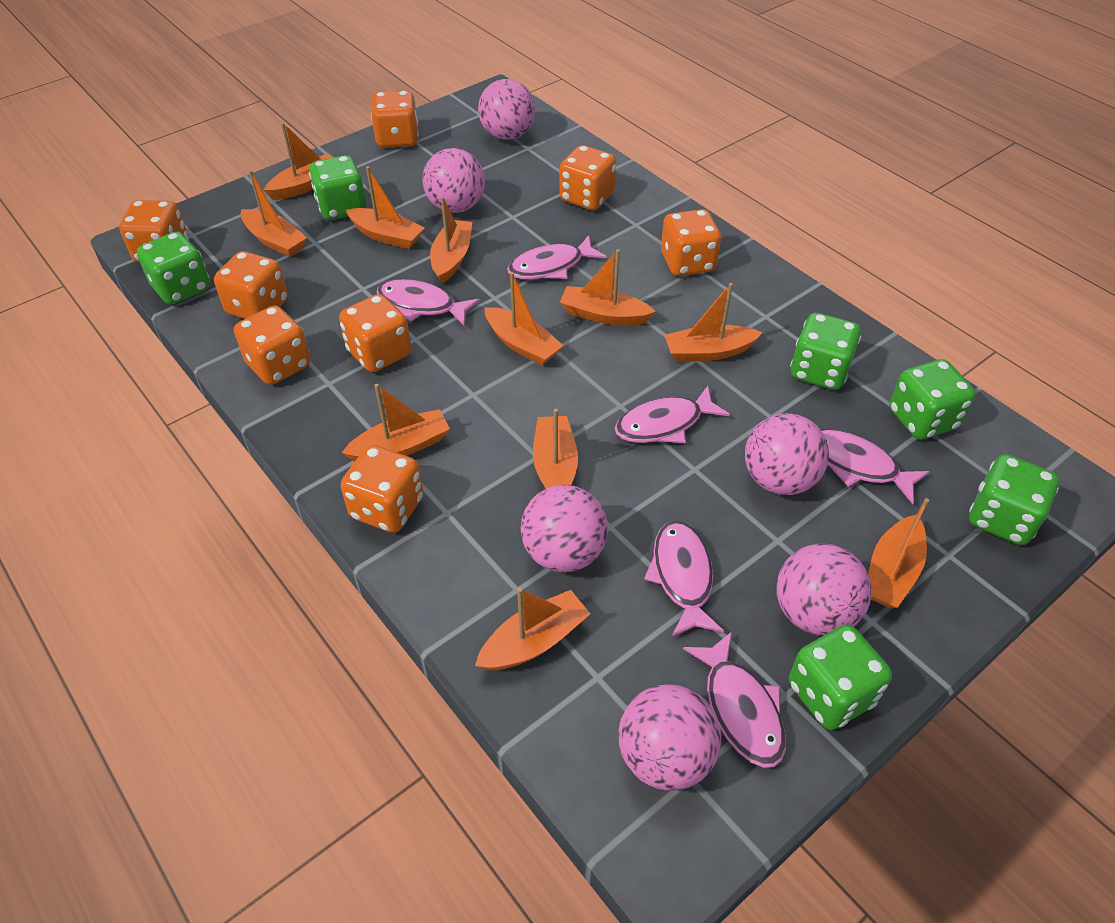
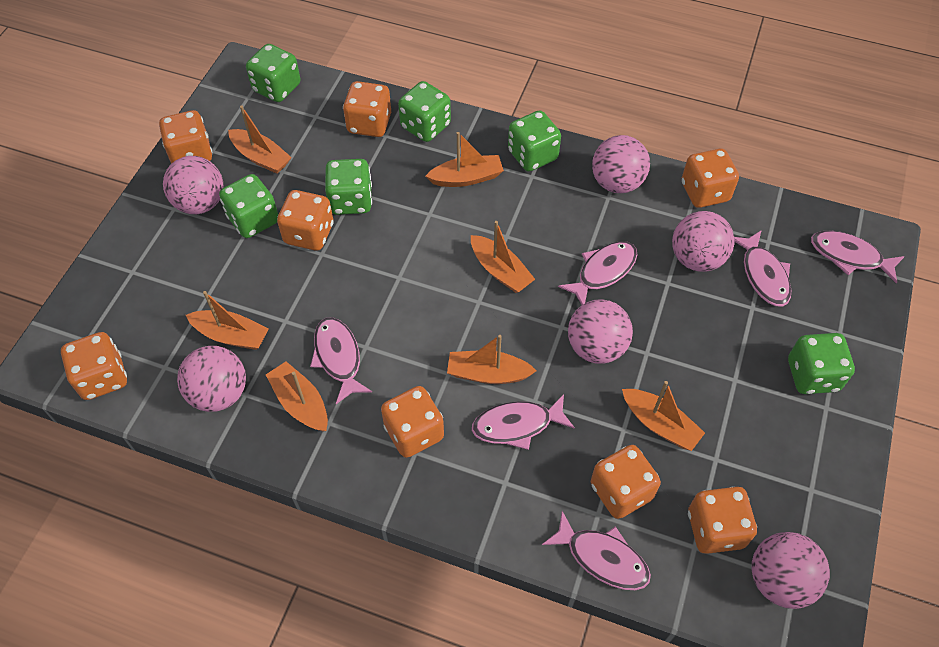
orange boat: [241,170,307,257] [264,122,334,200] [342,384,450,462] [346,166,425,249] [430,197,472,283] [475,588,590,671] [485,272,564,365] [533,409,578,488] [560,249,655,325] [664,283,763,362] [868,498,929,608] = 11 -> [186,291,269,350] [228,105,292,174] [266,361,328,432] [426,132,504,187] [447,335,536,384] [471,221,535,293] [622,381,705,451] = 7

